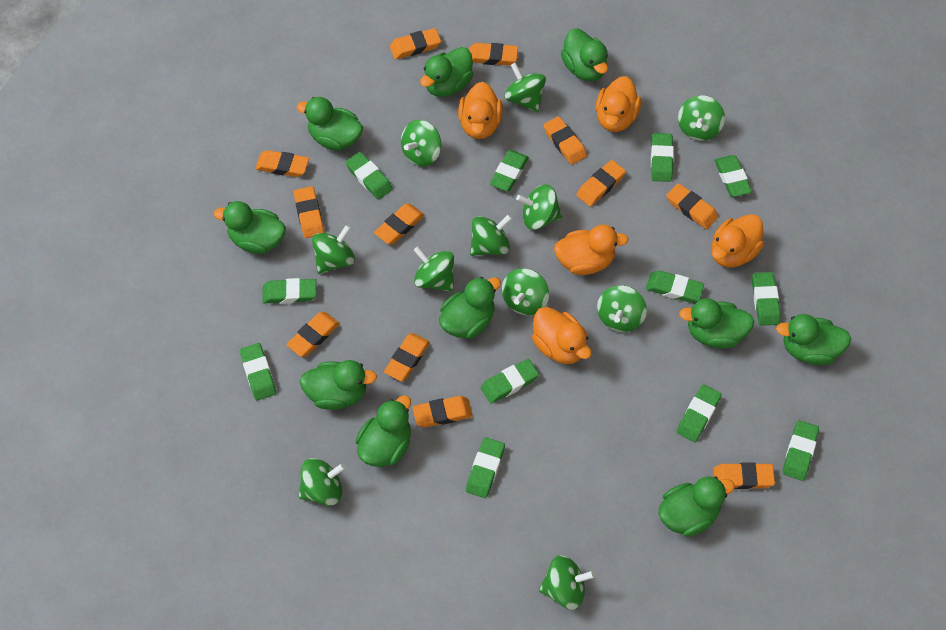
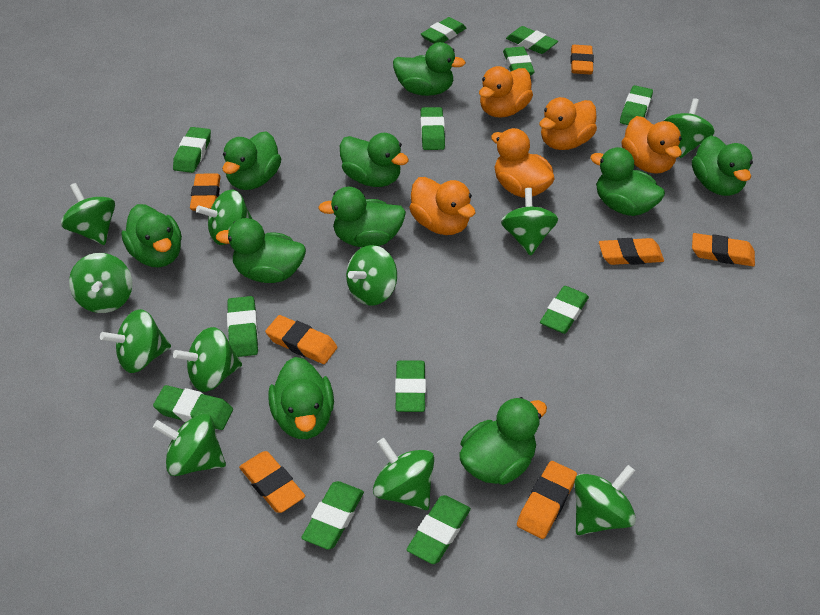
orange eraser: [255,150,309,177] [286,312,340,357] [294,186,324,238] [374,204,424,244] [384,333,430,381] [390,28,441,59] [413,396,473,428] [469,43,518,66] [543,116,587,165] [576,160,626,206] [666,183,718,229] [713,463,775,489] = 12 -> [190,173,221,211] [239,451,305,513] [265,315,338,364] [517,461,577,539] [571,45,594,74] [599,238,664,265] [692,233,755,266] = 7

